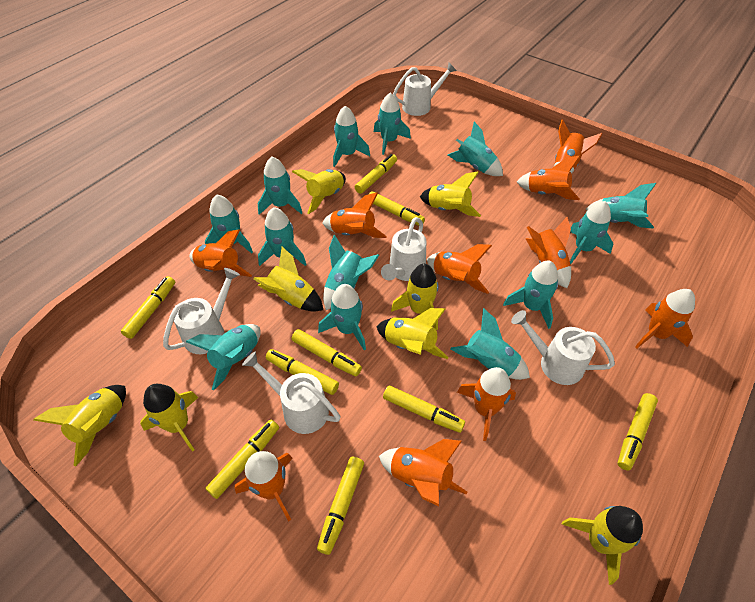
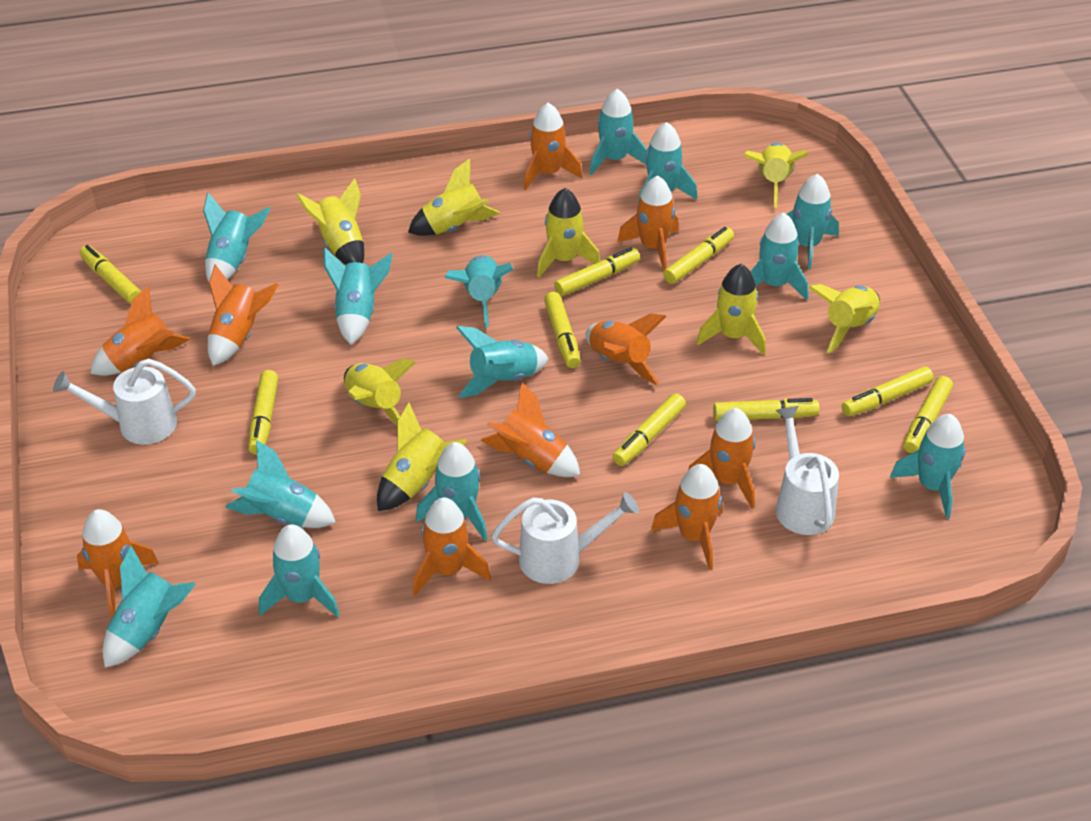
white watering can: [163,268,240,354] [242,352,340,434] [381,217,426,281] [393,63,456,116] [511,310,615,385] = 5 -> [53,359,196,444] [491,492,639,584] [776,406,839,535] = 3

